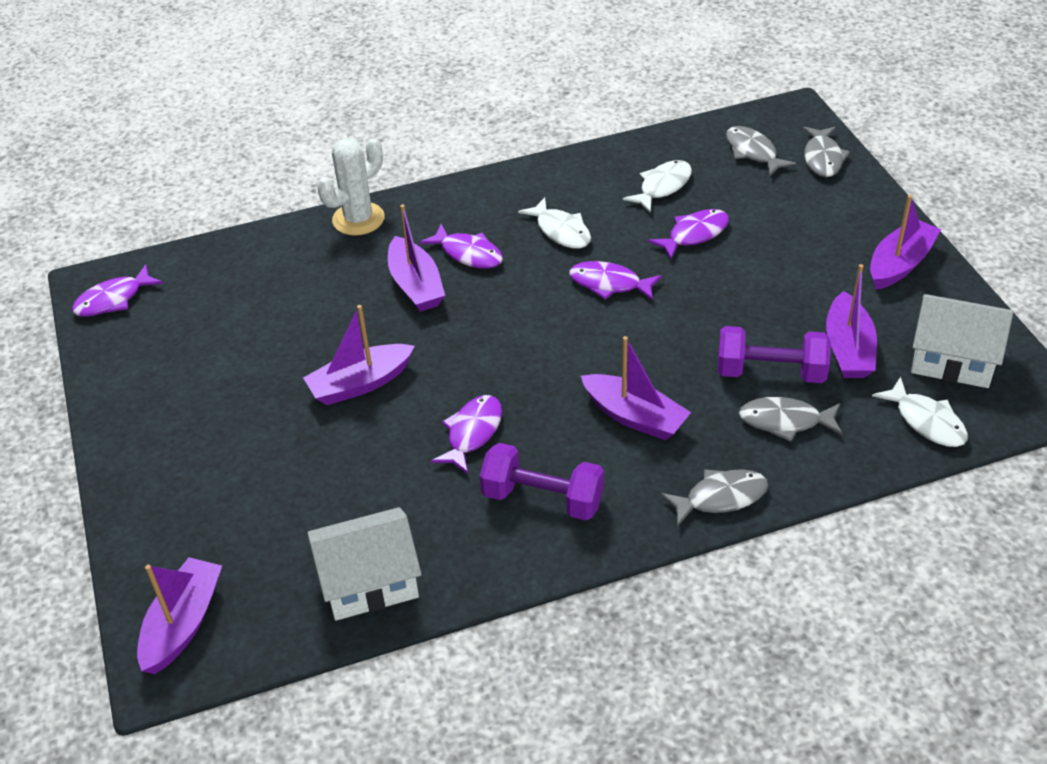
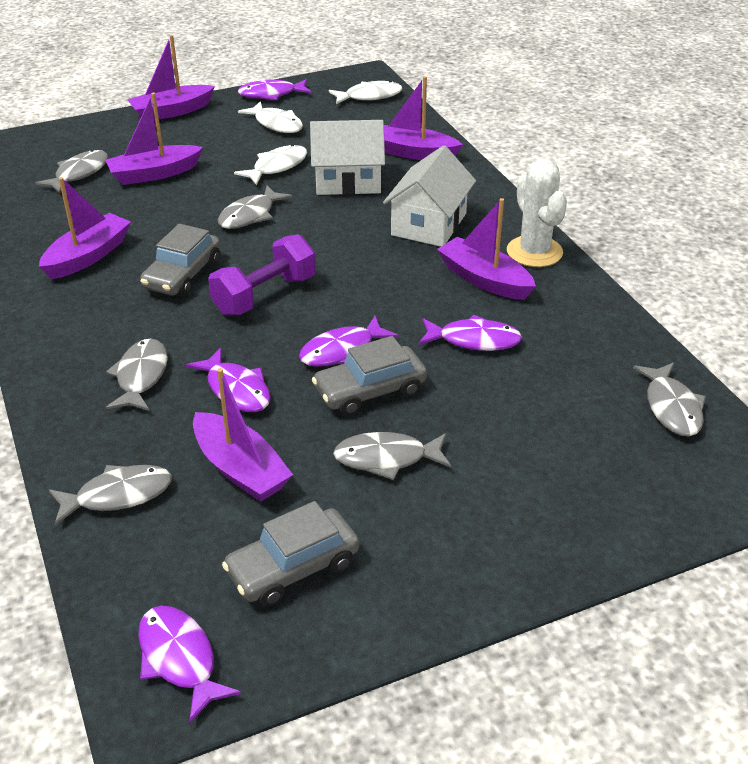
grey car: none = 0 -> [140,224,221,297] [222,501,359,606] [312,336,427,416] = 3
grey fish: [661,469,769,527] [726,126,796,177] [739,397,843,442] [803,127,850,177] = 4 -> [35,150,108,193] [49,465,172,526] [106,339,168,411] [218,186,292,229] [333,432,451,480] [633,362,706,437] = 6
purple dumbbell: [480,443,604,521] [718,326,831,383] = 2 -> [208,234,316,316] = 1

